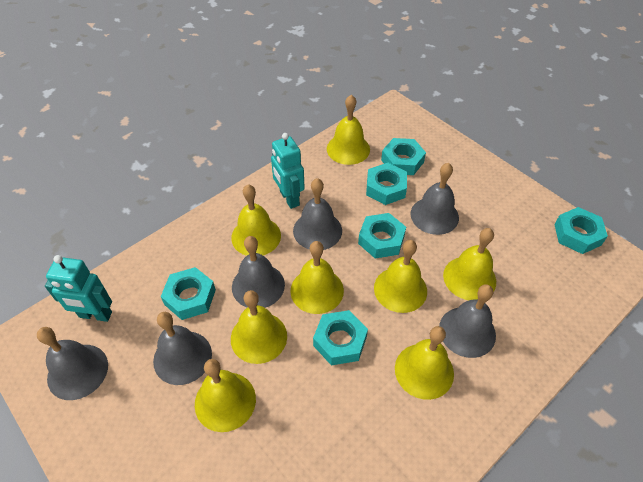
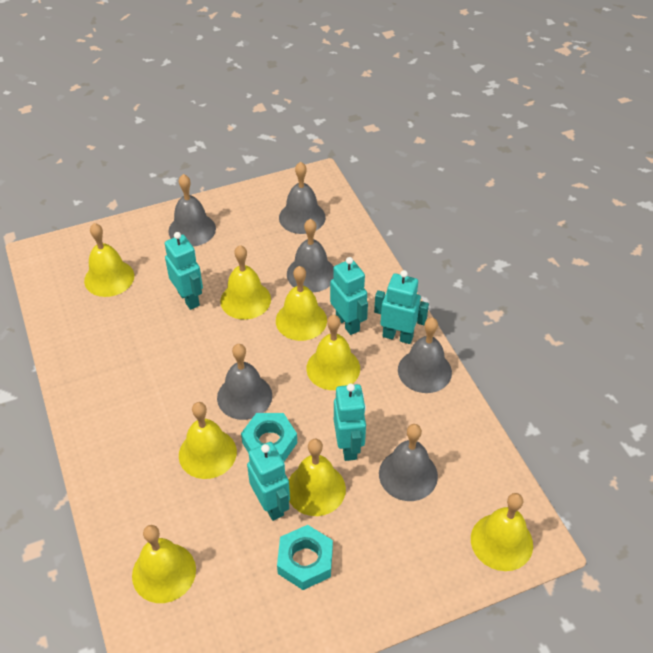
turquoise nut: [161,267,216,320] [313,310,368,366] [358,213,406,259] [366,163,407,205] [381,138,426,175] [554,207,608,254] = 6 -> [241,413,297,461] [277,525,333,590] = 2
turquoise robot: [45,255,112,322] [271,133,305,209] = 2 -> [165,232,203,310] [247,442,290,521] [330,257,368,335] [334,383,366,461] [374,270,429,344] = 5

